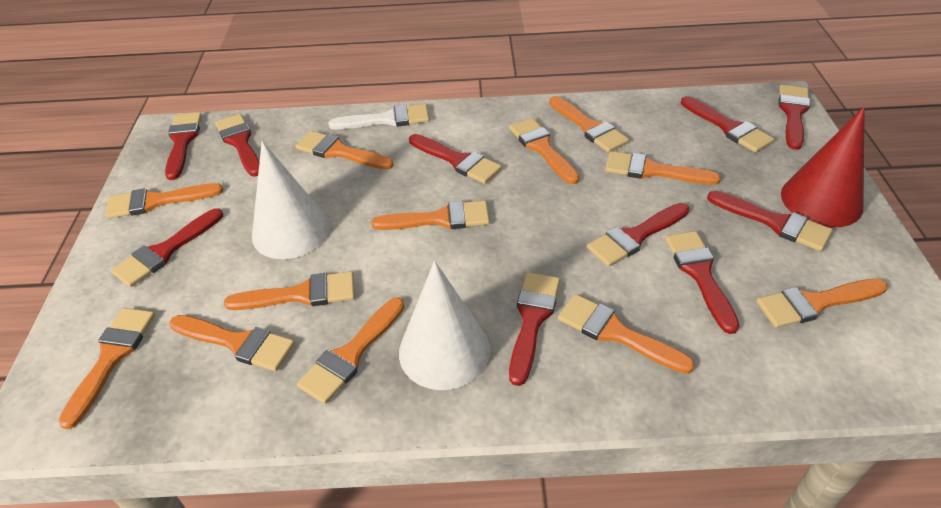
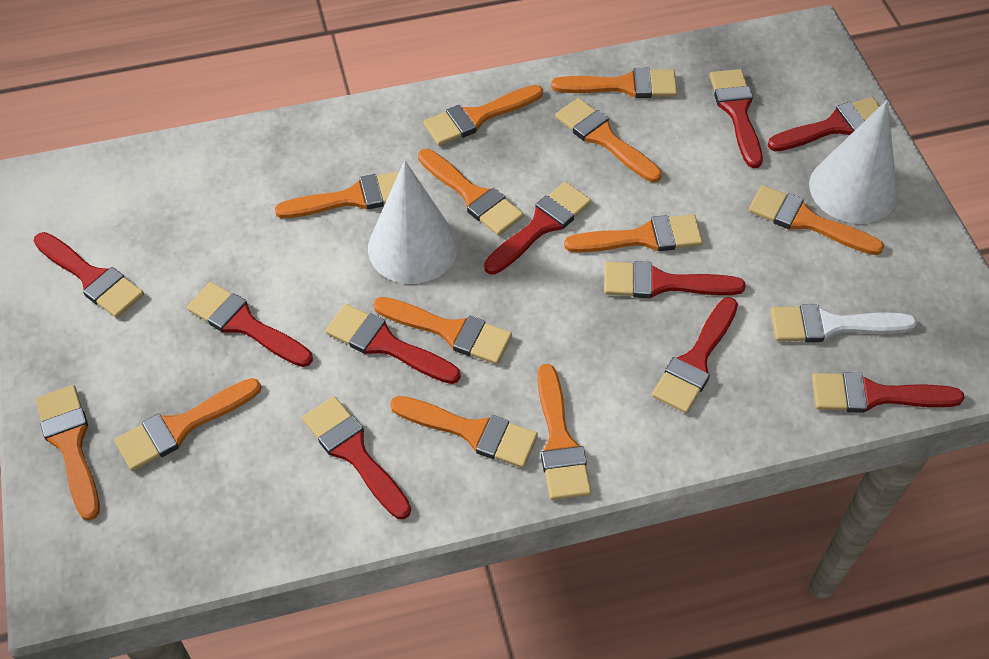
red cone: [781,107,865,227] = 1 -> none = 0

